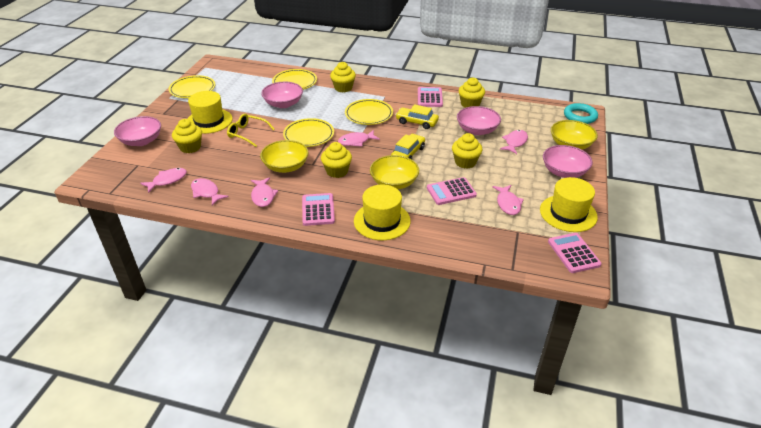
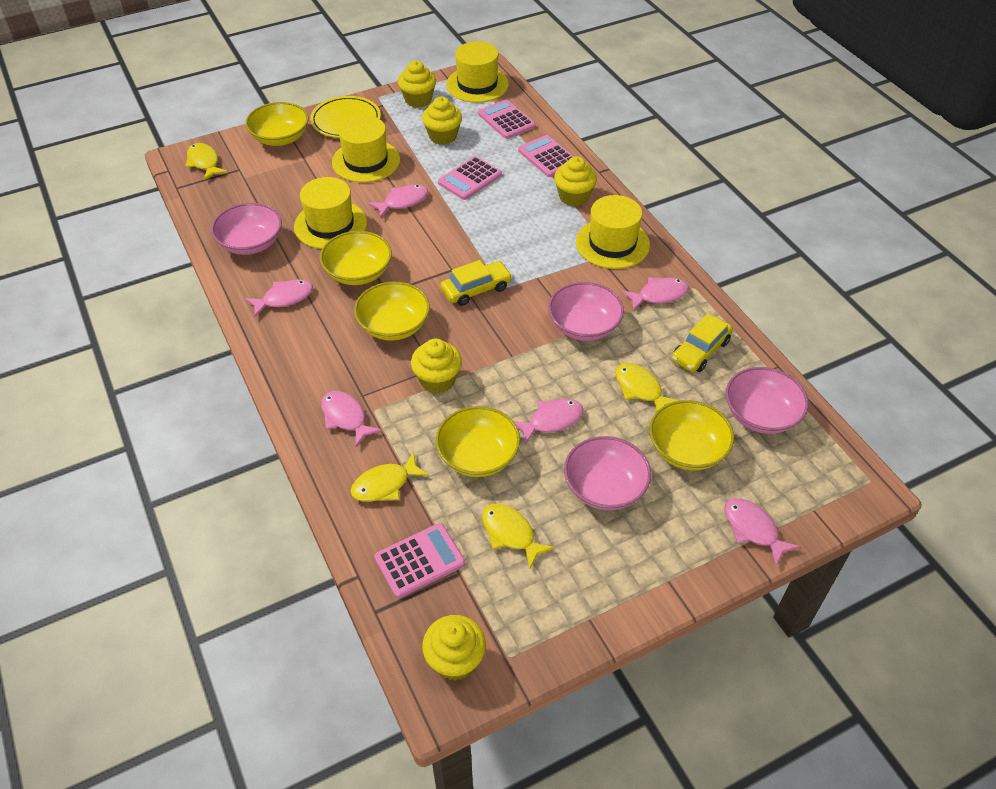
turquoise ring: [564,103,598,124] = 1 -> none = 0
yellow bowl: [260,140,308,173] [370,155,419,189] [551,120,598,150] = 3 -> [245,102,308,146] [320,231,392,285] [354,282,430,341] [436,406,520,477] [649,400,734,470] = 5
yellow fish: none = 0 -> [185,143,227,180] [351,452,429,502] [482,503,555,569] [615,363,680,411] = 4
yellow glasses: [227,114,275,147] = 1 -> none = 0
yellow hat: [187,91,232,134] [354,185,411,240] [540,177,598,232] = 3 -> [294,177,367,249] [332,115,400,183] [446,42,509,103] [576,195,650,269] = 4
yellow plate: [169,75,215,98] [272,69,317,90] [283,118,334,147] [345,99,393,125] = 4 -> [310,96,381,138] = 1

